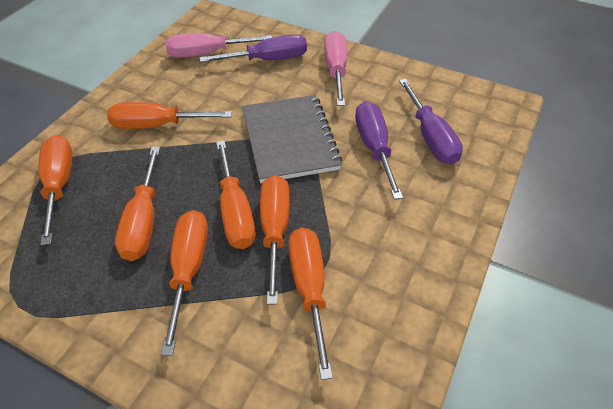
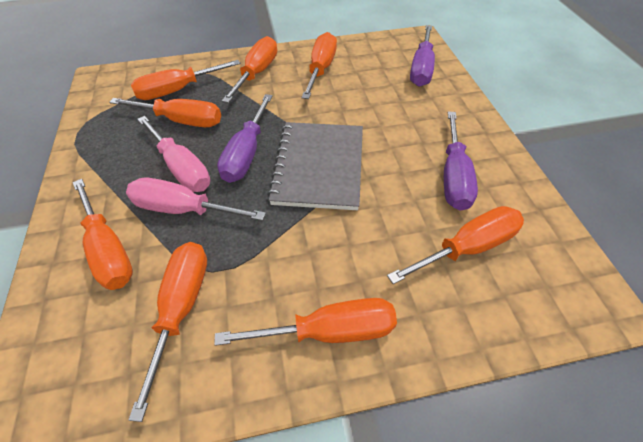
orange screwdriver: [38,135,73,246] [107,102,232,129] [115,147,160,261] [161,210,208,355] [216,140,256,249] [260,175,290,304] [289,227,333,380] = 7 -> [73,179,133,290] [109,98,221,127] [129,242,207,422] [131,60,240,100] [214,298,397,346] [222,36,277,103] [301,32,337,99] [387,206,524,284] = 8

